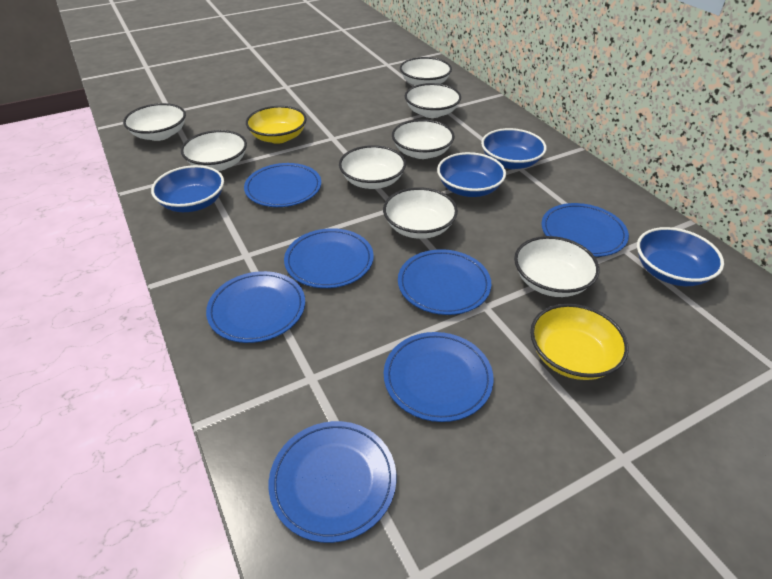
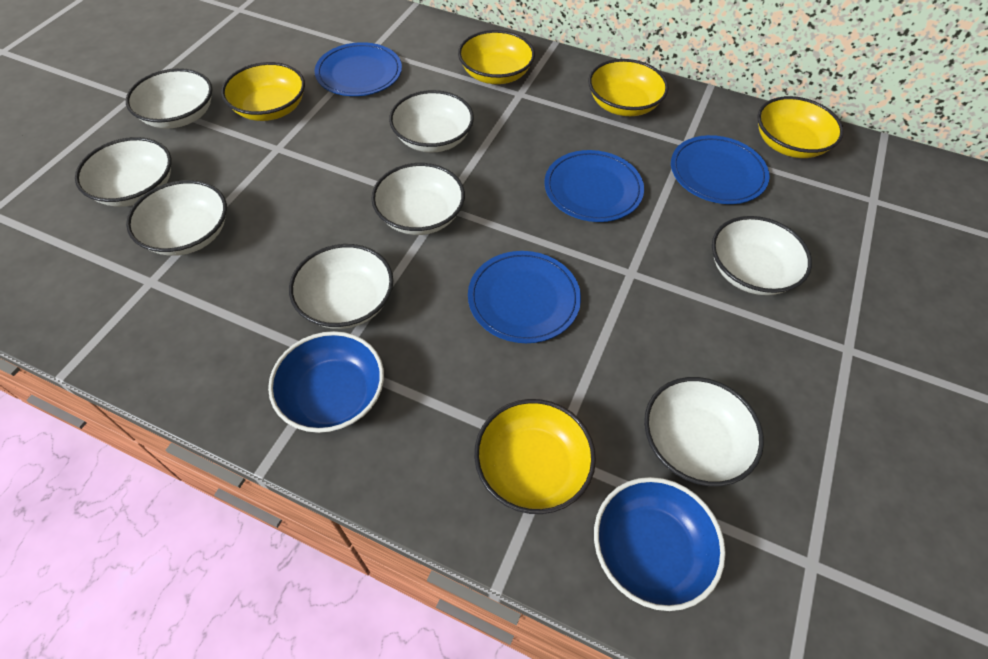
blue bowl: [151,165,224,212] [437,152,506,197] [481,128,546,169] [637,227,724,286] = 4 -> [268,331,384,433] [594,477,726,611] = 2
blue plate: [206,271,305,343] [244,163,321,207] [269,421,396,543] [284,228,374,288] [384,332,494,422] [398,249,491,315] [541,203,629,257] = 7 -> [315,42,402,96] [468,251,581,343] [544,150,644,222] [671,135,770,204] = 4
yellow bowl: [246,106,307,144] [530,304,629,380] = 2 -> [221,62,305,121] [458,30,535,84] [474,399,596,514] [588,59,669,116] [757,96,844,158] = 5

